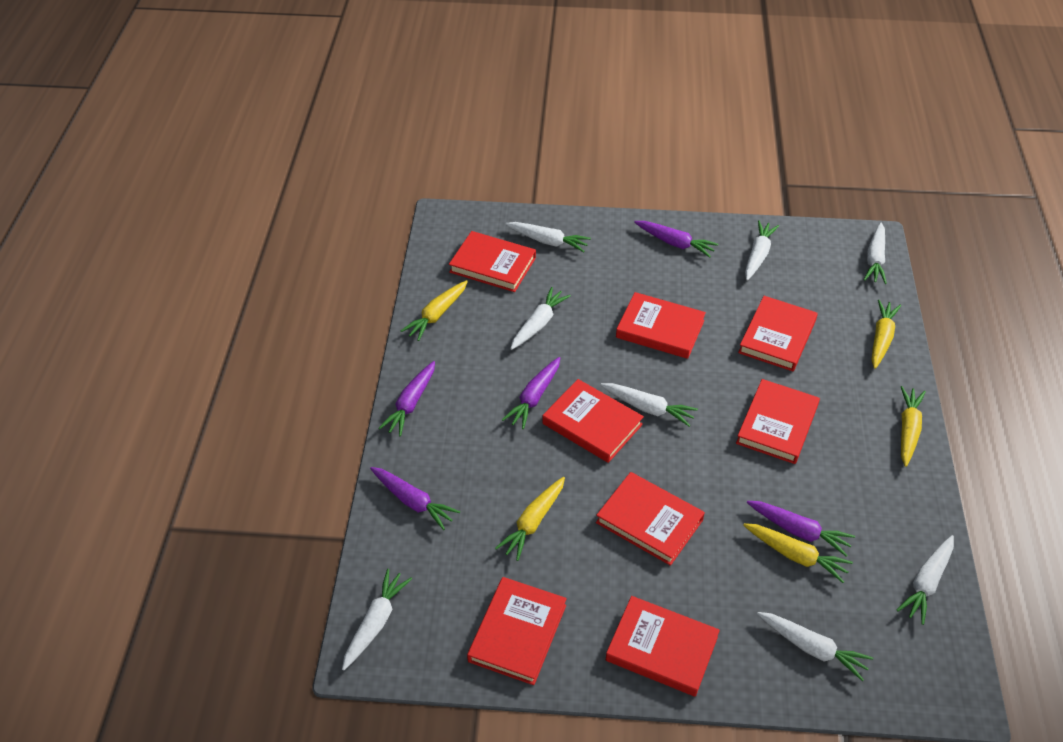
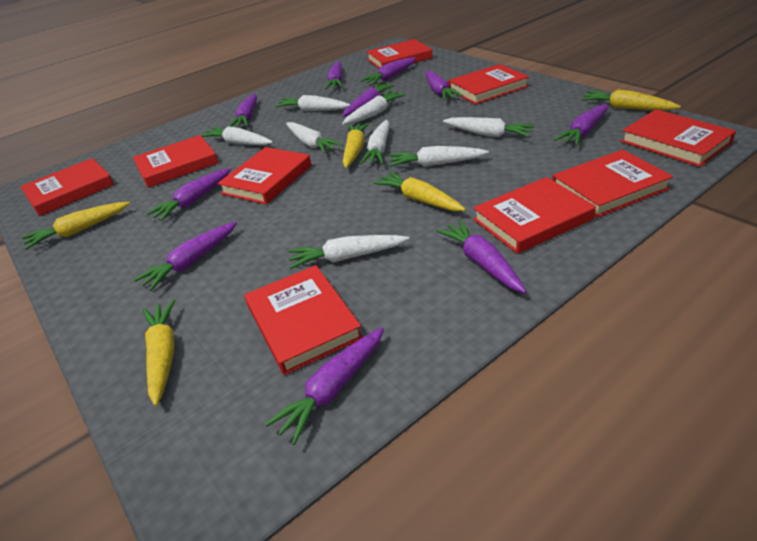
purple carrot: [370,467,460,530] [378,361,435,436] [502,357,560,429] [634,221,718,258] [747,501,855,557] = 5 -> [134,222,237,291] [146,168,231,221] [229,94,257,128] [265,327,384,445] [325,61,343,90] [342,83,395,117] [360,58,417,85] [425,70,463,101] [436,220,527,293] [554,104,608,146] = 10
red book: [449,231,536,292] [467,577,567,685] [542,379,644,463] [596,472,705,566] [606,596,720,697] [616,292,706,359] [736,379,820,464] [738,296,818,371] = 8 -> [20,158,114,216] [133,135,218,188] [217,147,312,205] [244,265,363,375] [366,39,433,68] [448,64,529,105] [473,177,596,254] [552,150,673,218] [621,109,736,167] = 9

